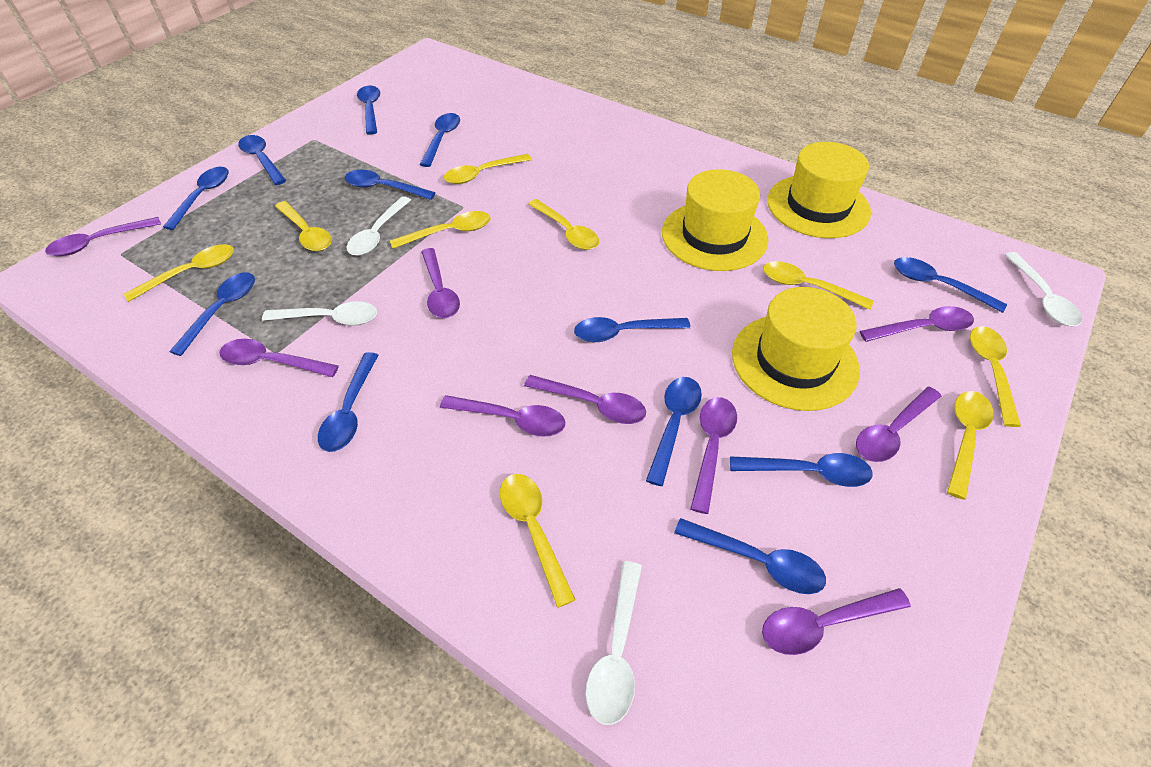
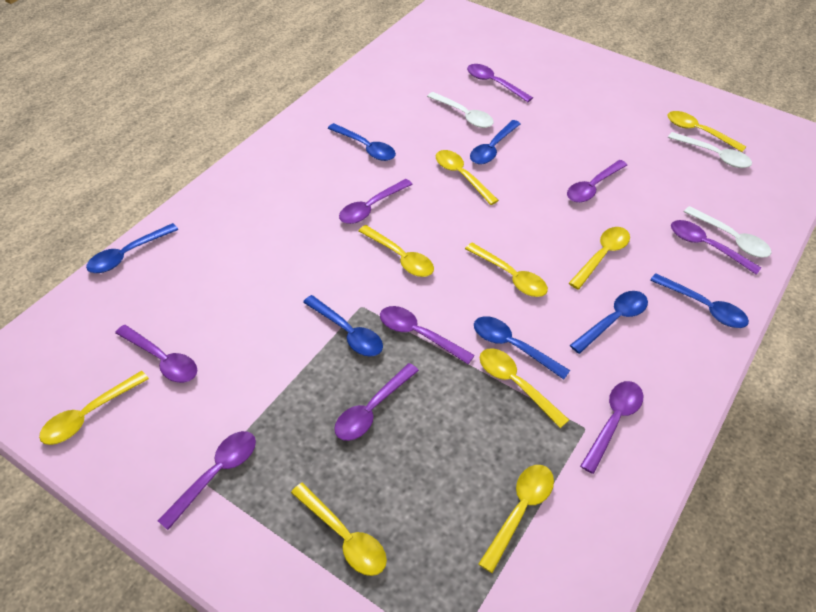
blue spoon: [163,167,229,230] [169,272,255,356] [238,135,286,185] [318,352,378,452] [345,170,436,200] [357,86,380,135] [420,113,460,167] [574,317,691,342] [646,377,702,486] [674,518,826,594] [730,453,873,487] [894,257,1007,313] = 12 -> [86,223,179,273] [303,295,383,357] [327,123,396,161] [470,120,521,164] [474,316,570,379] [570,291,648,354] [650,273,749,328] = 7
white spoon: [262,301,377,325] [347,196,411,256] [586,561,642,725] [1005,252,1082,326] = 4 -> [427,92,494,128] [668,132,752,168] [684,206,771,258] = 3
yellow hat: [662,169,768,271] [732,287,860,411] [767,142,871,238] = 3 -> none = 0

